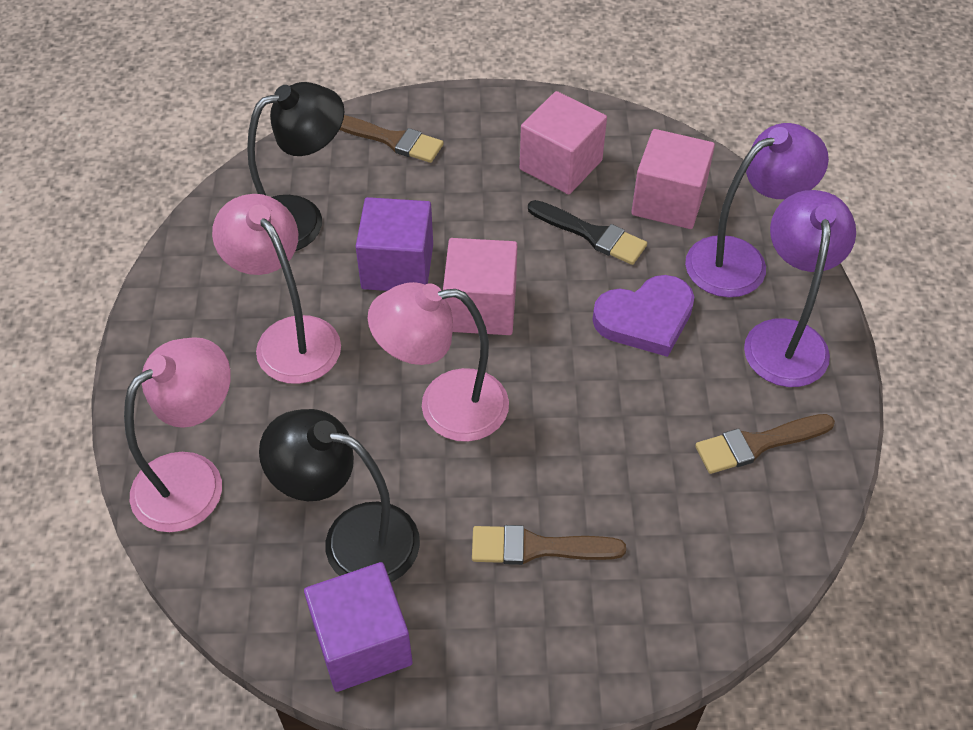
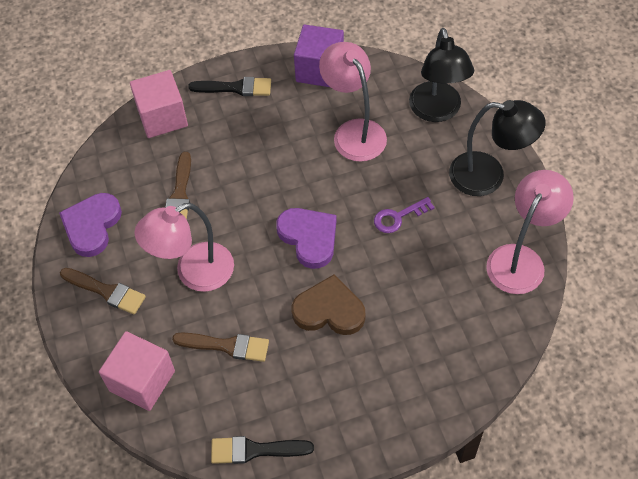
black brush: [528,200,647,265] = 1 -> [188,77,271,96] [211,436,314,464] = 2
brown heart: none = 0 -> [291,274,366,335] = 1
pink cube: [443,238,517,335] [520,91,607,195] [631,129,715,229] = 3 -> [99,331,175,411] [130,70,188,138] = 2
purple cube: [304,562,413,692] [356,197,433,291] = 2 -> [294,24,344,87] = 1
purple heart: [592,275,694,357] = 1 -> [59,193,122,257] [276,208,336,269] = 2
purple key: none = 0 -> [374,197,435,233] = 1
purple lamp: [685,123,829,297] [744,190,856,387] = 2 -> none = 0

